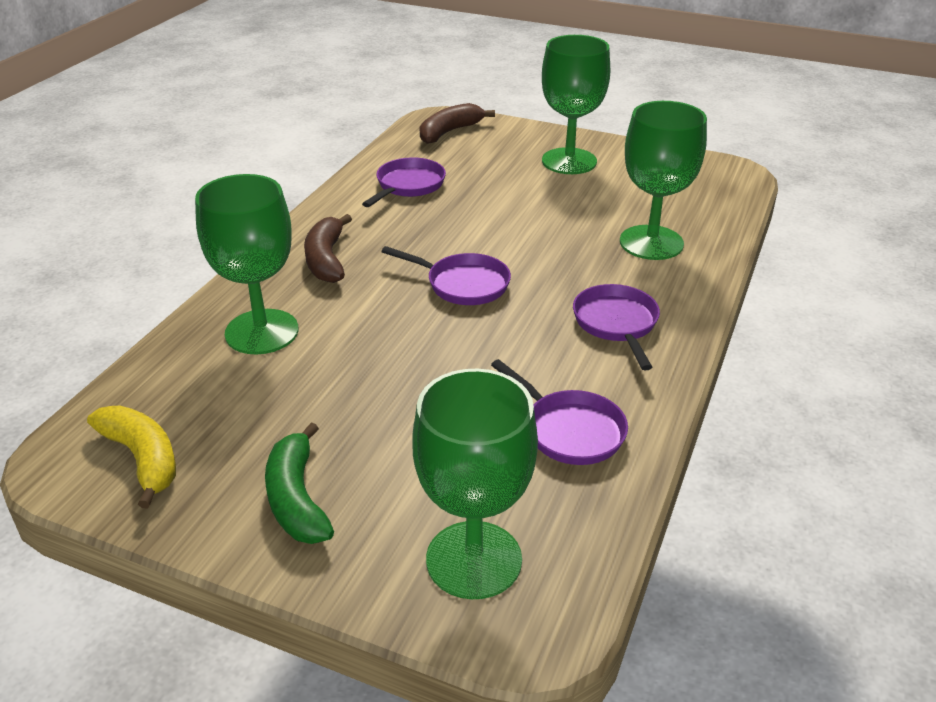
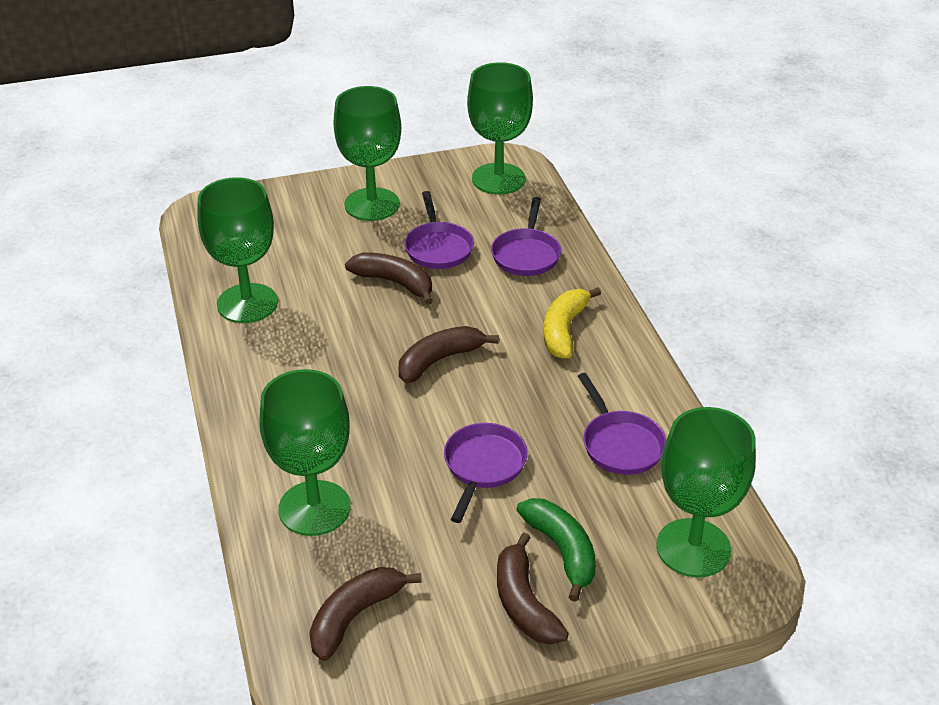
brown banana: [304,214,352,283] [419,103,495,144] = 2 -> [309,567,422,661] [345,253,433,305] [399,326,499,383] [497,533,569,645] = 4
green goblet: [195,174,298,354] [412,369,538,599] [542,35,610,174] [620,101,707,260] = 4 -> [197,177,278,323] [259,369,350,536] [333,86,401,221] [467,62,533,195] [656,407,756,577] = 5

